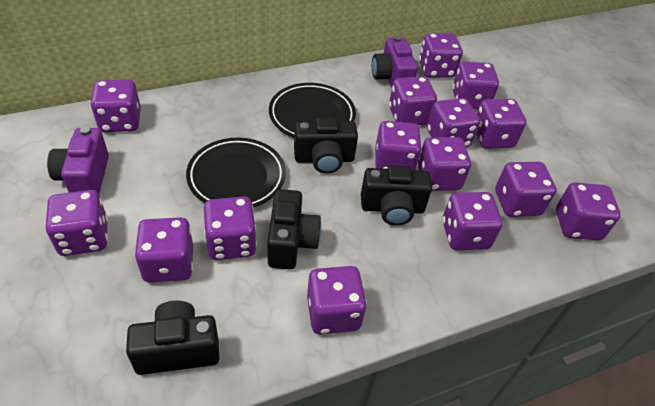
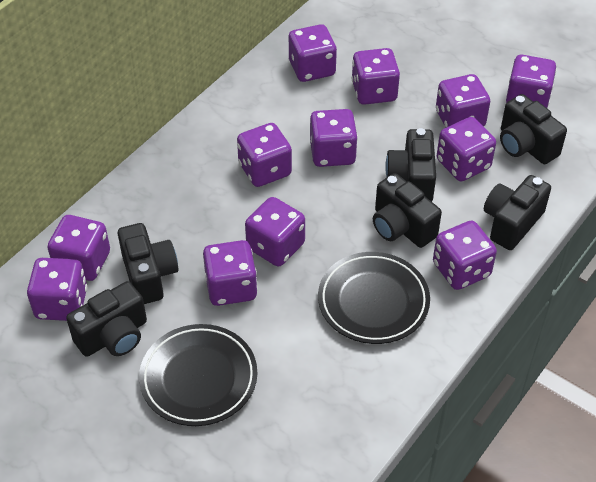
black camera: [126,300,219,375] [267,189,322,269] [294,117,358,174] [361,165,432,226] = 4 -> [66,281,147,357] [118,223,178,304] [373,173,442,248] [385,128,436,202] [484,175,551,250] [500,94,567,164] = 6
purple camera: [47,127,109,194] [372,36,418,88] = 2 -> none = 0
purple dice: [45,190,108,256] [90,79,141,132] [135,218,193,283] [204,196,257,260] [307,266,367,334] [375,121,422,170] [389,76,437,125] [418,137,471,191] [419,33,463,78] [427,98,480,147] [442,192,503,250] [453,62,499,109] [476,99,526,149] [495,162,556,217] [556,182,621,240] = 15 -> [27,258,87,321] [47,215,110,281] [203,240,258,306] [237,123,292,187] [245,197,305,266] [289,24,337,82] [310,109,358,167] [351,48,400,105] [433,220,497,290] [436,74,490,127] [437,117,496,182] [506,55,556,108] = 12

